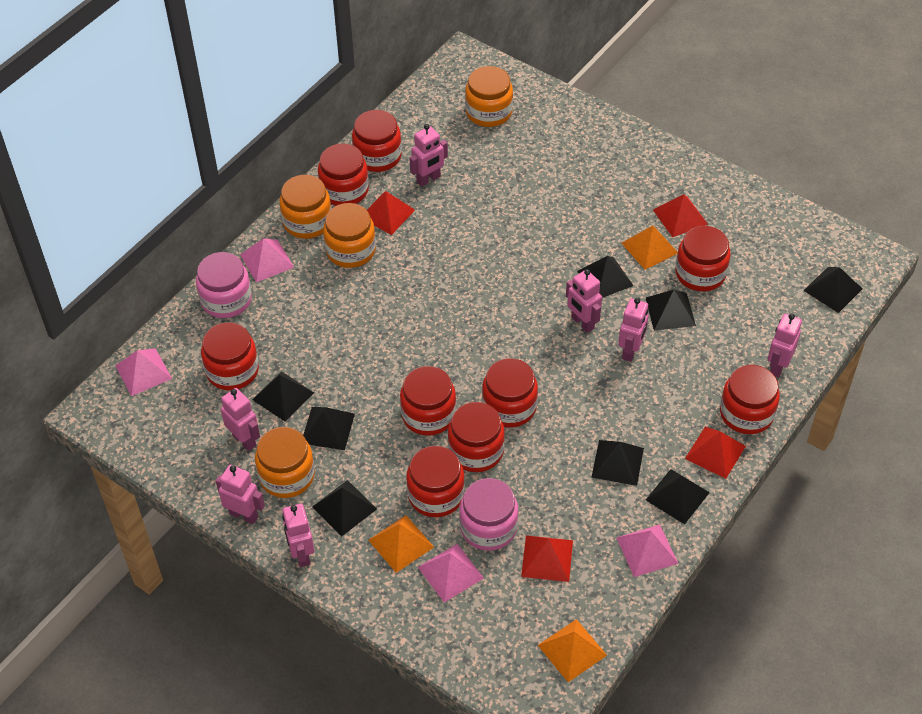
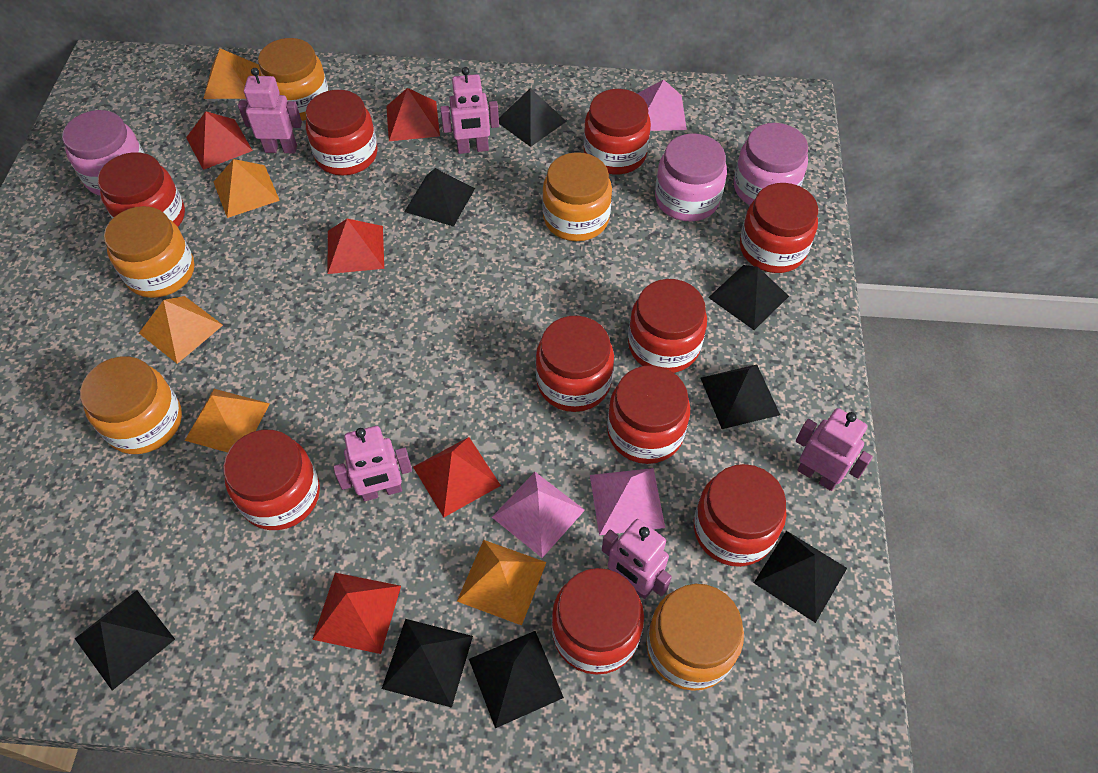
orange jar: [255,427,315,498] [280,175,331,239] [323,203,376,268] [465,66,513,127] = 4 -> [80,356,182,454] [104,206,195,298] [258,38,329,121] [542,152,612,241] [646,584,744,691] = 5
orange pyramid: [369,515,434,573] [538,619,607,682] [621,226,678,270] = 3 -> [139,296,223,364] [185,389,270,453] [203,48,259,99] [214,159,280,218] [457,540,547,625] = 5
pink jar: [196,252,252,318] [459,478,519,551] = 2 -> [62,110,144,196] [655,133,727,221] [734,123,808,205] = 3
pink pyramid: [115,348,172,396] [240,238,294,283] [418,544,484,602] [616,525,679,577] = 4 -> [492,472,585,558] [590,468,665,535] [637,79,687,131] = 3
pink robot: [216,465,265,524] [221,388,260,451] [282,504,314,567] [410,124,448,187] [566,269,602,333] [618,298,649,362] [768,313,802,377] = 7 -> [238,68,302,153] [333,426,412,501] [440,67,499,154] [602,519,672,599] [796,408,873,491] = 5
red jar: [201,322,259,390] [318,143,369,206] [352,110,402,172] [400,366,456,436] [406,446,465,517] [448,402,505,472] [482,358,538,428] [675,226,730,291] [720,365,780,434] = 9 -> [98,152,185,227] [223,430,320,530] [306,90,378,175] [536,316,614,412] [552,568,644,675] [584,89,651,174] [607,365,690,464] [628,279,707,373] [694,464,786,567] [740,183,818,273] = 10
red pyramid: [367,191,415,235] [521,535,573,582] [653,194,708,237] [685,427,746,479] = 4 -> [186,111,253,170] [312,573,401,654] [328,219,384,274] [386,88,440,141] [413,437,501,517] = 5

